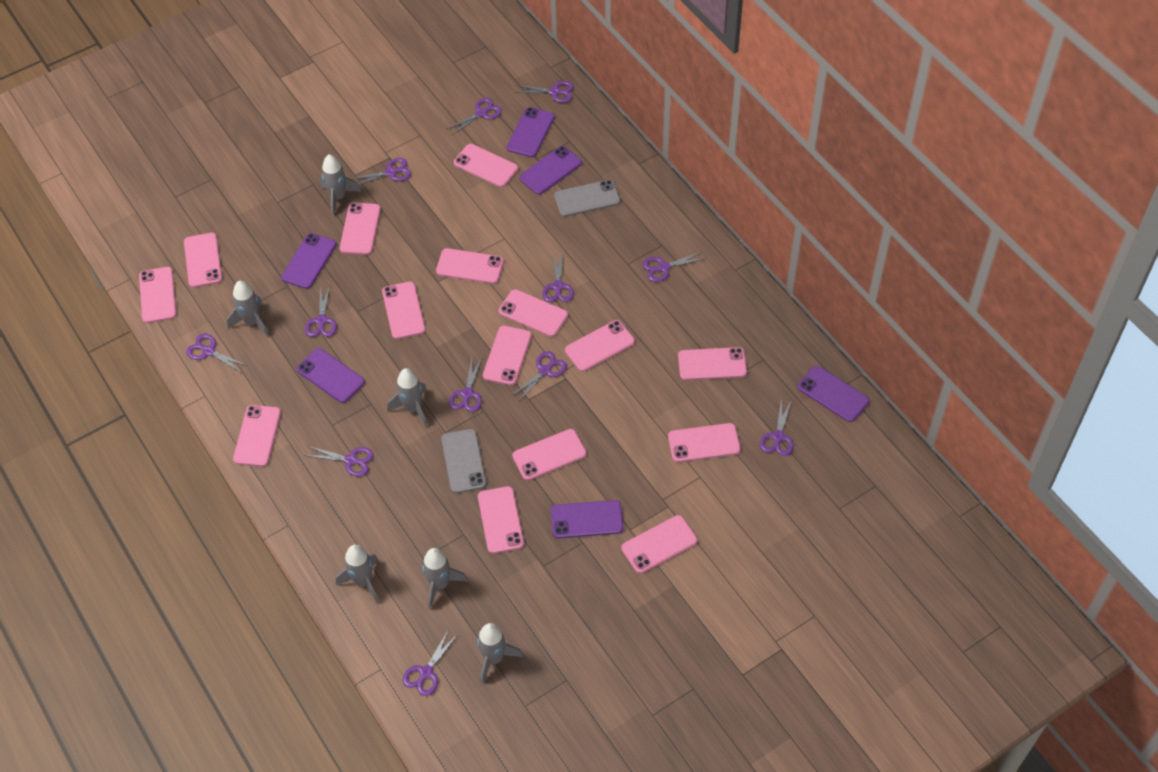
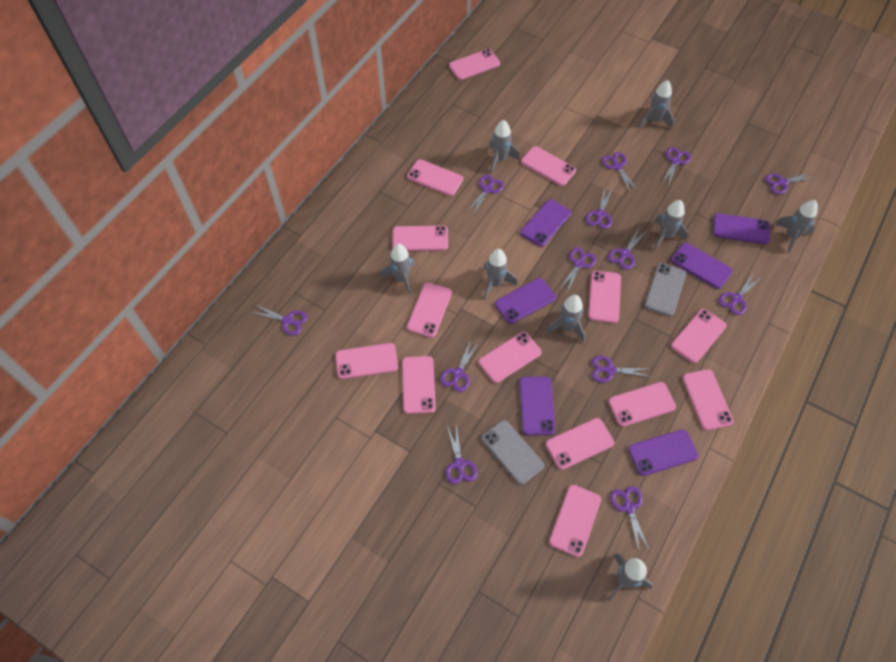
grey rocket: [227,281,269,337] [320,154,361,216] [336,545,379,603] [387,368,427,427] [422,548,468,609] [477,623,523,684] = 6 -> [380,244,415,296] [484,249,517,300] [489,120,520,173] [545,295,586,343] [607,553,653,602] [639,80,674,128] [653,200,688,251] [775,200,818,253] = 8
pink phone: [139,267,176,323] [184,233,222,288] [233,405,281,467] [340,203,381,255] [382,282,426,339] [436,248,504,284] [454,144,518,187] [478,486,524,554] [483,326,532,385] [499,289,568,337] [512,429,587,480] [565,320,635,372] [621,515,698,574] [668,423,741,462] [678,347,747,380] = 15 -> [335,343,398,379] [393,226,448,251] [402,356,436,414] [407,159,463,196] [407,283,452,338] [449,49,500,80] [478,332,542,383] [521,146,576,186] [546,418,614,470] [549,485,601,557] [588,271,621,323] [608,382,676,427] [671,309,727,363] [682,369,733,431] = 14
purple scissors: [186,334,248,372] [304,446,374,477] [305,285,337,337] [352,158,411,185] [403,629,458,696] [447,98,502,135] [449,357,482,412] [511,351,567,401] [514,81,574,103] [542,253,574,302] [643,252,707,282] [760,398,794,456] = 12 -> [251,304,307,335] [440,339,479,392] [446,424,477,484] [466,175,504,216] [560,248,596,292] [586,187,612,229] [592,356,652,383] [602,152,638,193] [608,228,646,270] [610,486,649,553] [661,147,691,185] [719,273,760,315] [765,172,818,194] = 13

